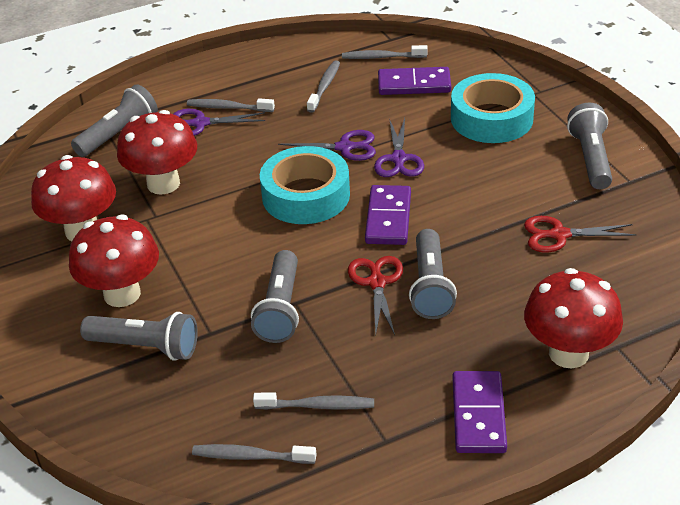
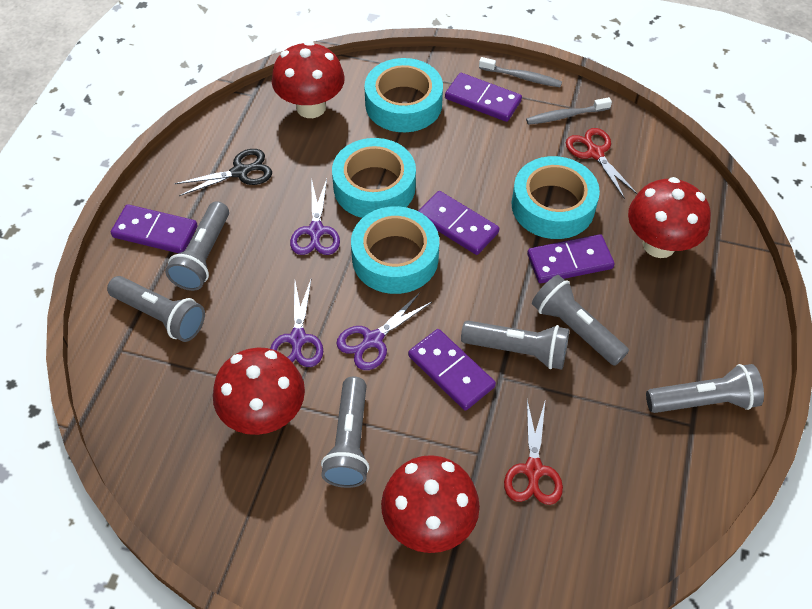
black scissors: none = 0 -> [174,149,272,196] = 1
grey flashlight: [71,84,158,157] [80,312,197,361] [251,250,299,343] [409,229,457,319] [567,103,612,189] = 5 -> [107,276,205,342] [165,201,229,291] [321,377,369,488] [461,321,569,370] [532,275,629,366] [646,364,764,413] = 6
grey toothbrush: [187,98,275,112] [192,444,317,464] [253,393,374,410] [307,60,340,113] [342,45,428,59] = 5 -> [479,57,562,87] [526,97,612,125] = 2
purple domino: [365,185,411,245] [378,67,451,95] [453,371,507,453] = 3 -> [111,204,197,253] [408,329,496,411] [418,191,500,255] [445,73,522,122] [527,234,615,283] = 5
turquoise tape: [260,146,350,224] [451,73,535,143] = 2 -> [332,138,416,218] [351,206,439,294] [364,58,443,132] [512,156,600,239] = 4

